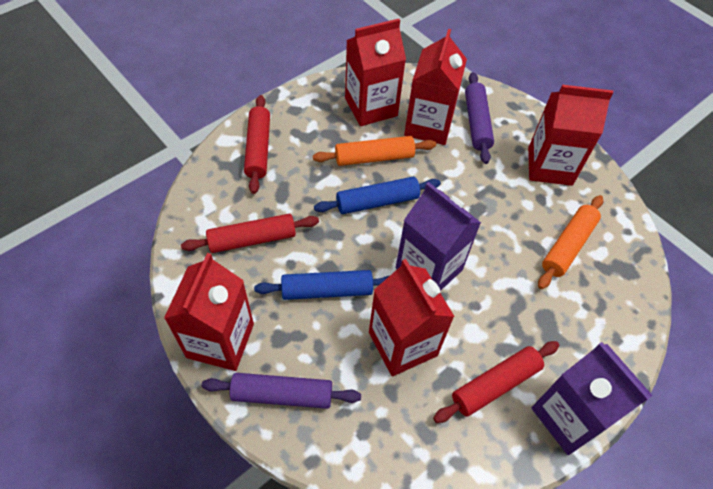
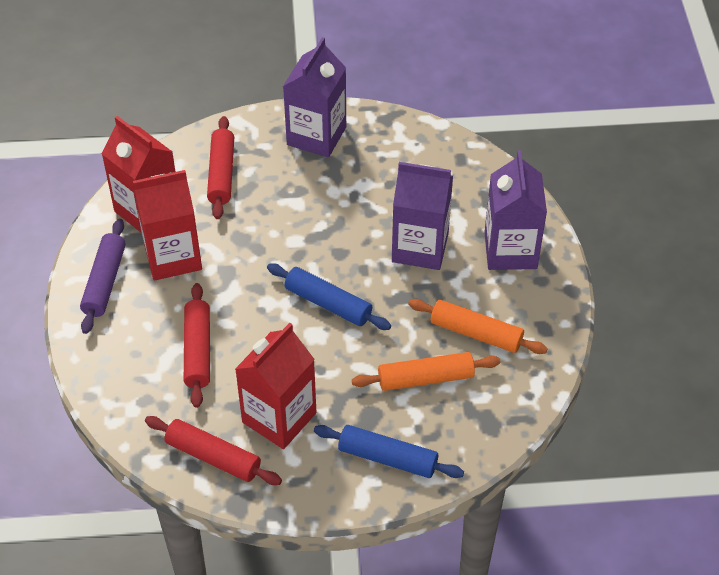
purple carton: [396,182,481,291] [532,342,652,455] = 2 -> [283,37,346,157] [392,162,453,270] [484,151,547,270] = 3
purple rolling pin: [202,373,361,409] [465,72,494,164] = 2 -> [80,219,126,334] = 1
red carton: [164,253,254,371] [345,19,406,126] [369,259,455,376] [404,29,467,145] [528,85,613,186] = 5 -> [101,116,175,233] [133,170,202,281] [235,323,316,449] = 3

